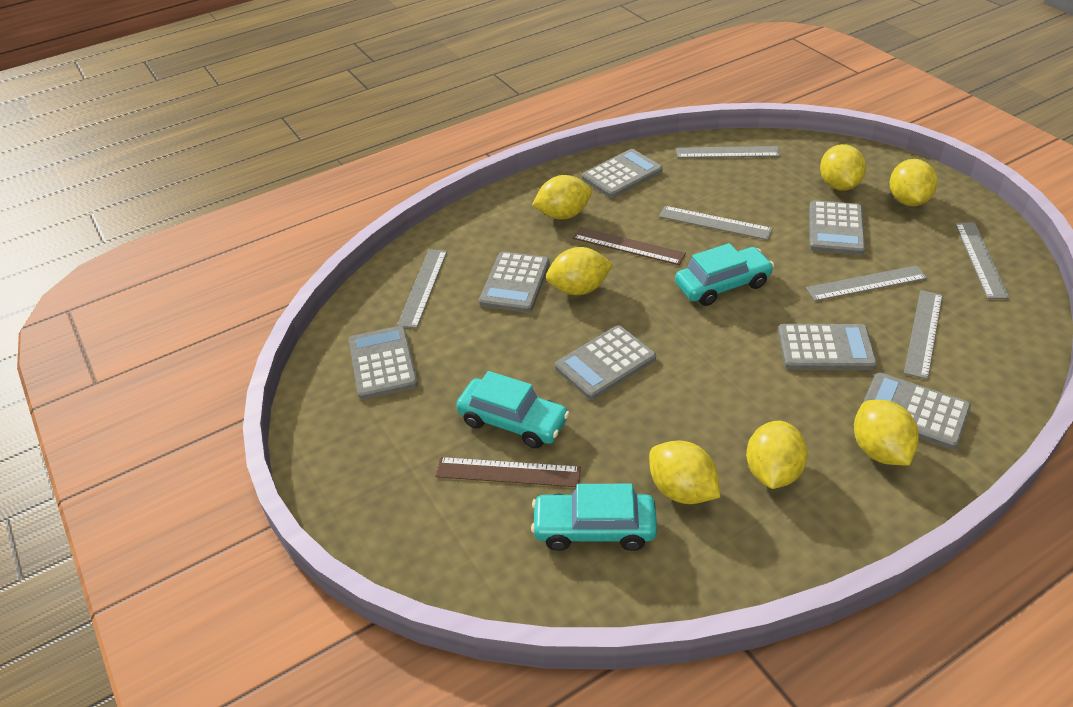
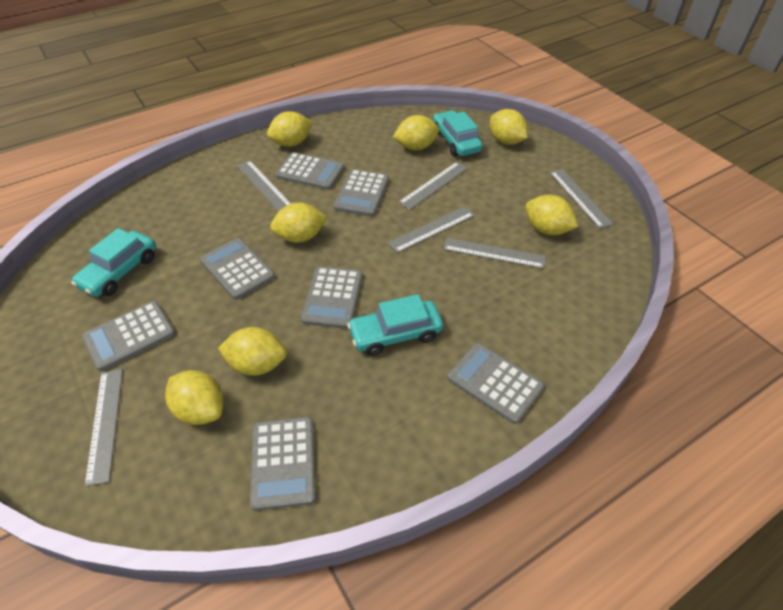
brown ruler: [435,457,581,487] [573,227,686,265] = 2 -> none = 0

